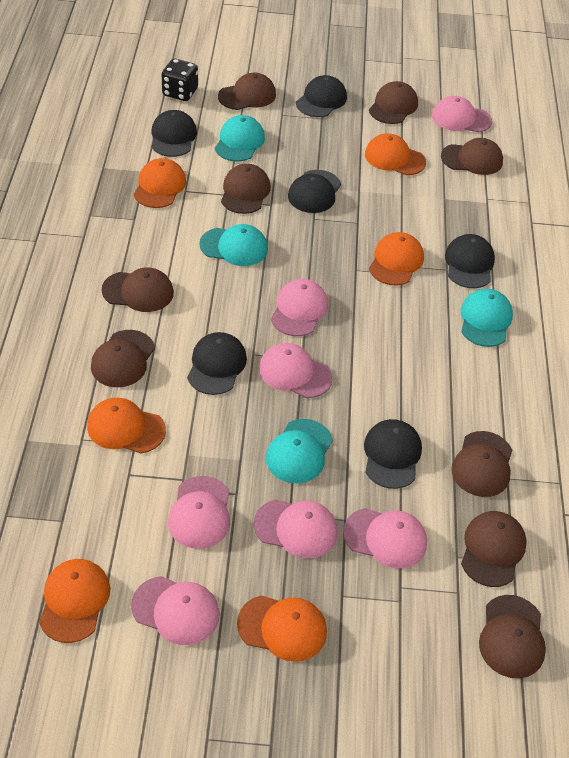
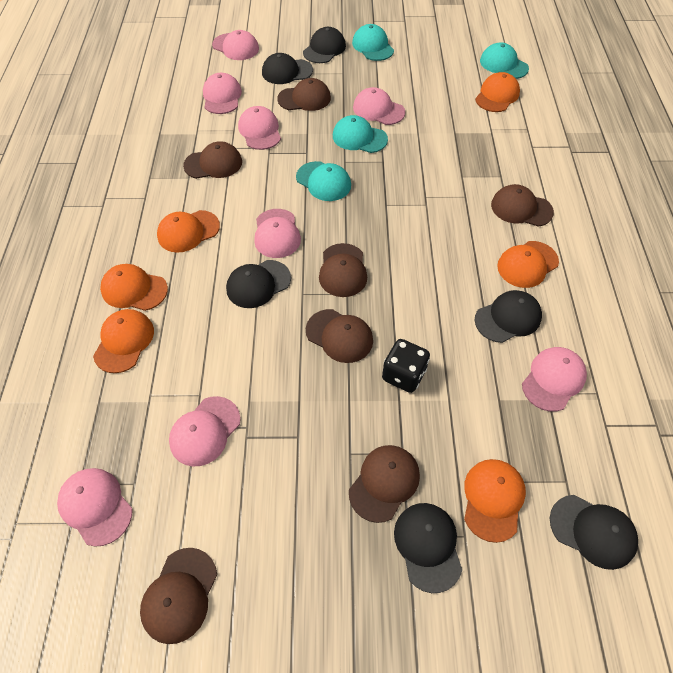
brown cap: [91,330,155,387] [102,267,174,312] [218,73,276,110] [221,164,271,214] [369,81,418,124] [441,138,503,175] [451,431,512,497] [461,511,527,587] [479,595,546,678] = 9 -> [140,548,217,644] [183,141,242,179] [277,78,331,111] [306,309,373,363] [319,243,367,297] [349,445,420,523] [491,184,554,227] = 7
pink cap: [131,576,219,645] [168,476,230,549] [254,499,338,558] [259,343,332,398] [271,279,328,336] [343,508,427,568] [432,96,492,132] = 7 -> [57,468,133,547] [169,396,241,466] [203,73,242,114] [212,30,259,60] [238,106,281,150] [254,209,301,258] [353,87,405,125] [522,347,587,412] = 8

